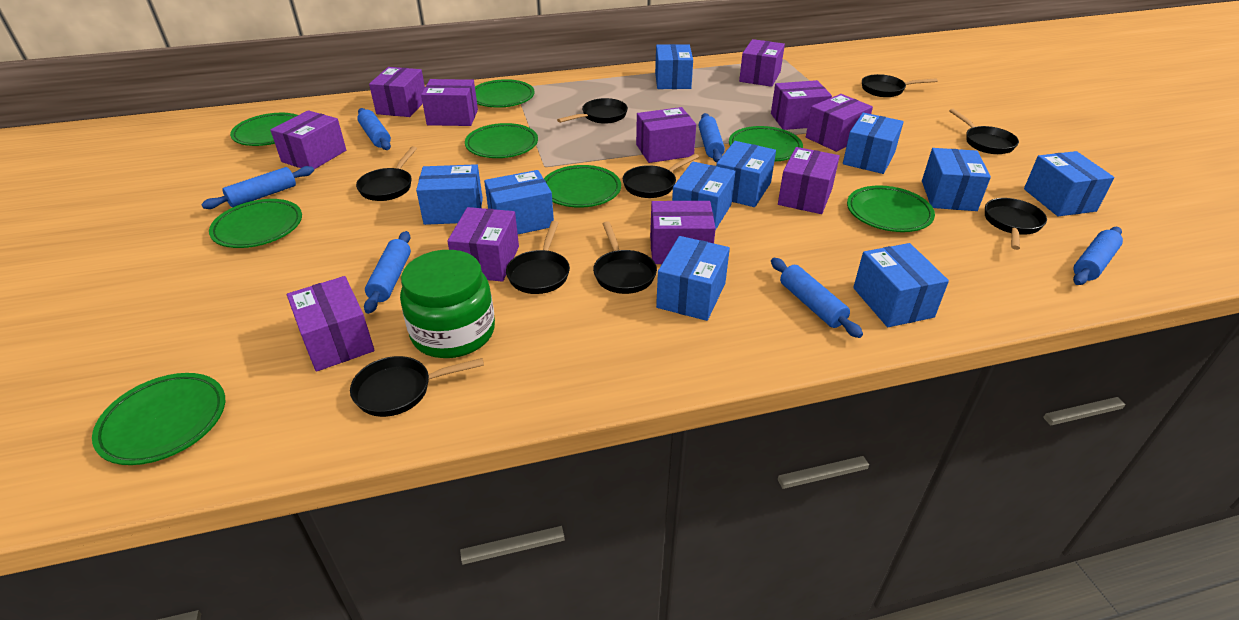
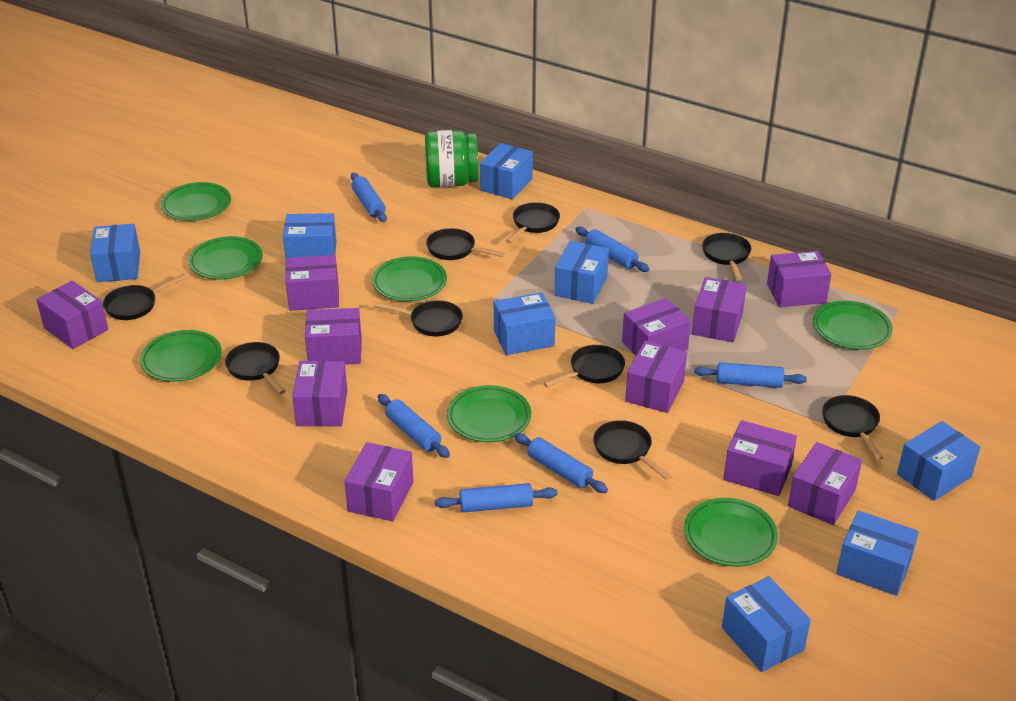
blue box: [416,164,483,225] [484,170,554,234] [655,44,693,89] [656,236,730,321] [672,161,735,230] [716,141,776,207] [843,113,904,174] [853,243,949,327] [922,148,991,211] [1024,151,1115,216] = 10 -> [90,224,140,282] [283,213,337,259] [480,143,533,199] [494,292,556,355] [555,241,609,304] [722,576,811,672] [836,511,919,596] [897,421,980,501] = 8
green plate: [92,373,225,465] [209,199,302,248] [230,113,298,146] [465,123,538,158] [475,79,535,108] [544,165,621,208] [729,126,803,162] [847,186,935,232] = 8 -> [140,330,222,382] [161,182,231,221] [188,236,263,280] [372,256,447,301] [447,385,531,442] [684,498,778,567] [813,301,893,350] = 7

